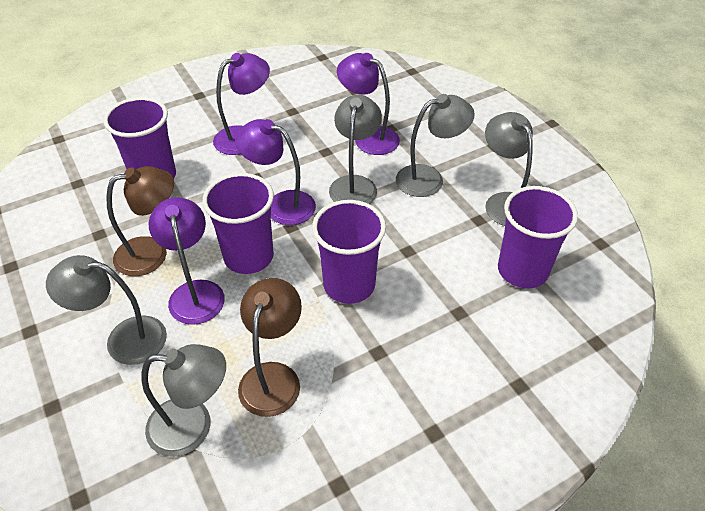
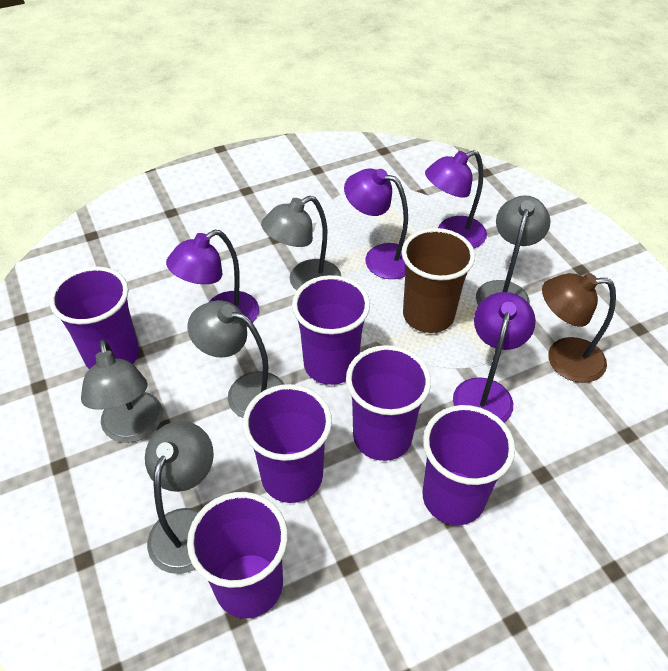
brown cup: none = 0 -> [402,228,475,333] = 1
brown lamp: [106,166,174,276] [238,278,302,417] = 2 -> [542,273,616,383] = 1
purple cup: [104,97,176,178] [202,173,274,274] [312,200,386,304] [498,186,578,288] = 4 -> [49,267,139,369] [187,492,288,618] [243,384,332,503] [292,275,370,385] [346,345,431,461] [423,405,515,525] = 6

